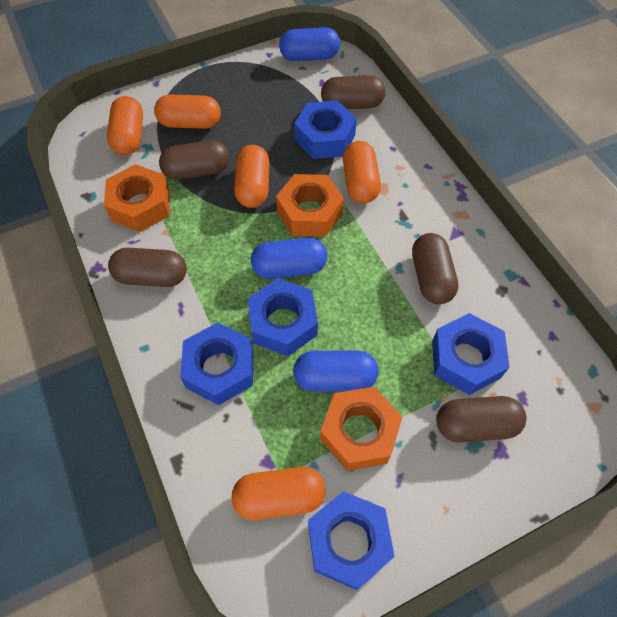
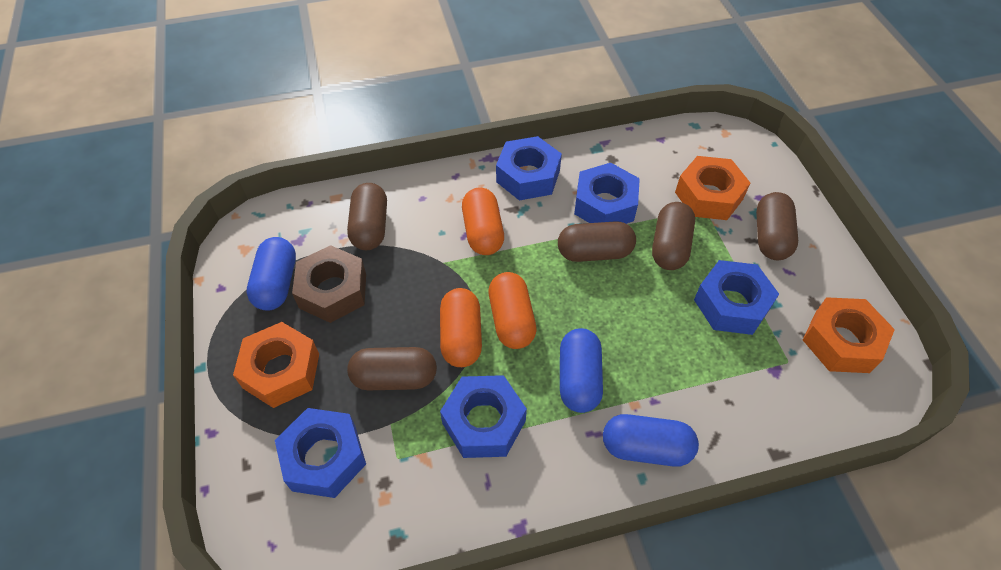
brown nut: none = 0 -> [292,245,366,323] = 1
orange capsule: [107,96,143,155] [154,95,221,129] [232,467,326,520] [234,145,269,208] [343,141,381,204] = 5 -> [440,288,482,367] [462,188,504,255] [489,272,537,349] = 3

